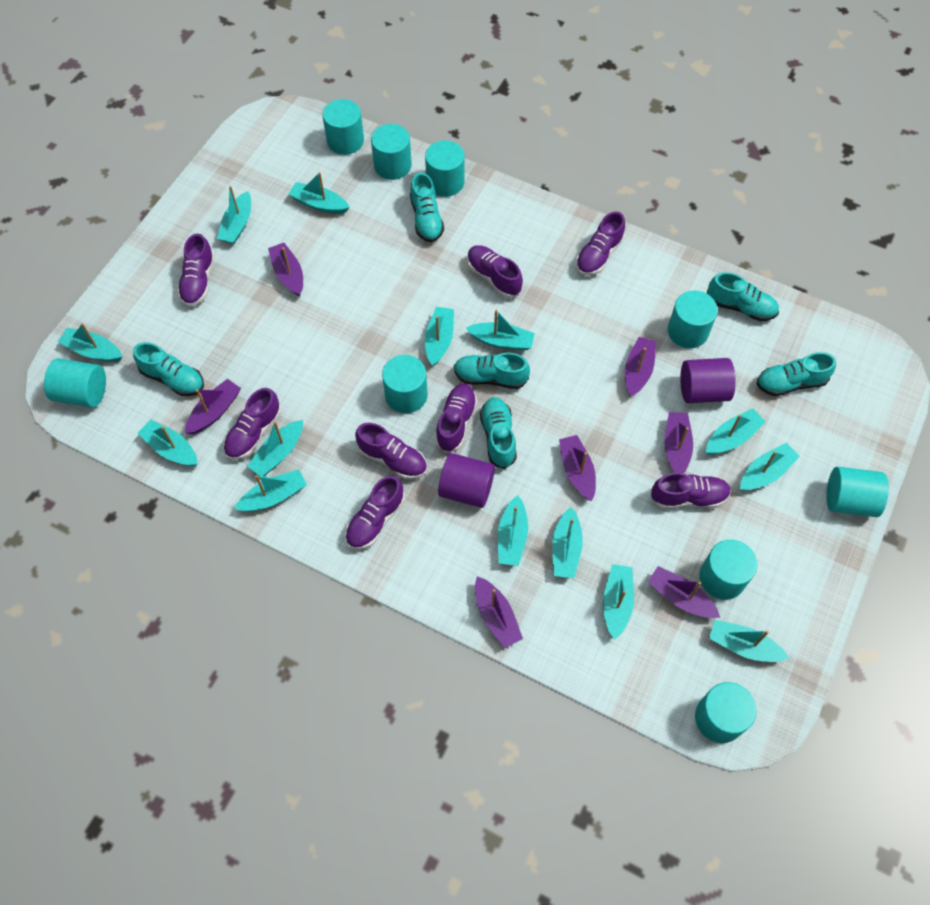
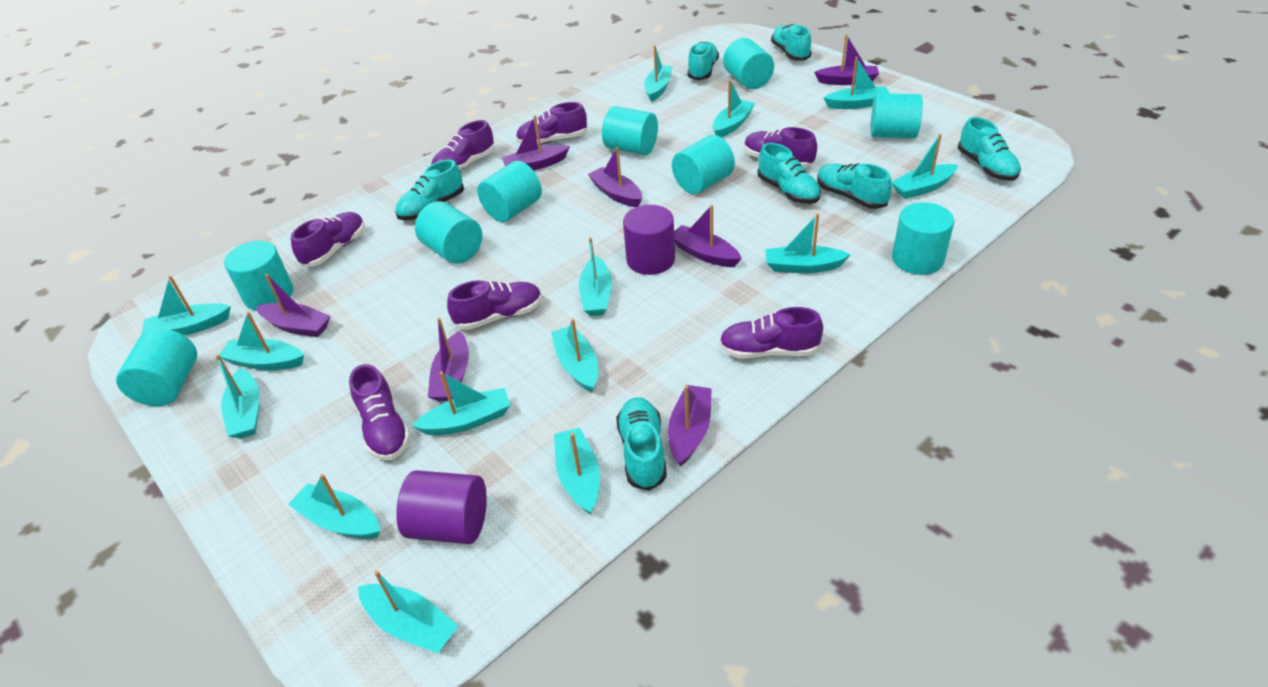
purple shoe: [177,233,215,307] [223,388,281,460] [345,476,405,550] [355,423,427,479] [435,384,477,453] [467,245,523,298] [576,211,625,276] [650,473,731,509] = 8 -> [291,212,365,267] [349,364,411,460] [431,120,495,171] [447,280,542,330] [516,102,587,145] [719,307,823,359] [744,127,817,168] = 7
turquoise shoe: [133,342,204,396] [410,173,444,242] [454,353,530,389] [480,397,517,469] [707,272,779,321] [757,352,836,396] = 6 -> [395,159,464,220] [616,397,667,491] [687,41,719,80] [757,143,821,204] [771,24,812,61] [817,163,892,209] [958,117,1021,181] = 7

